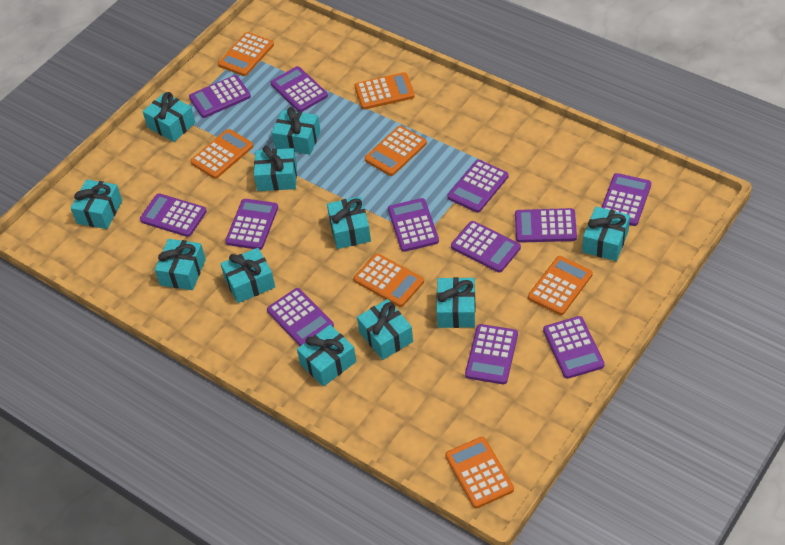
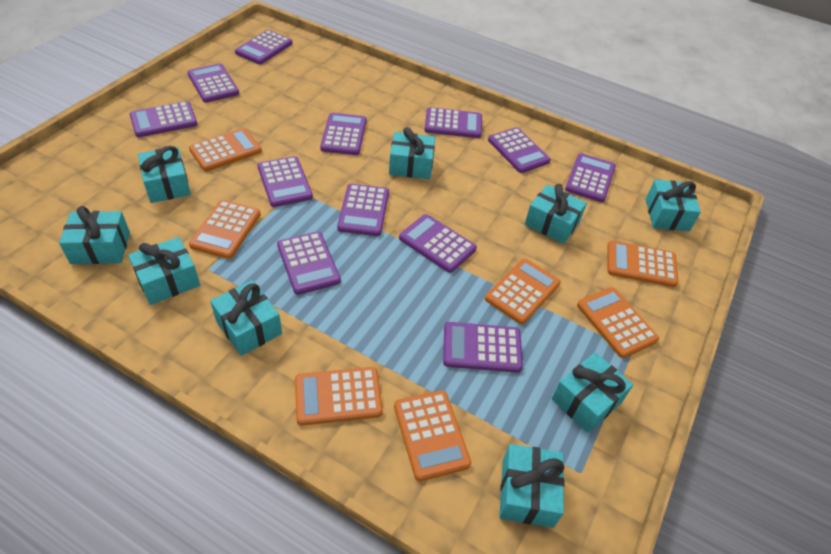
turquoise gift: [71,179,122,229] [143,92,196,142] [155,239,206,290] [220,248,275,303] [254,146,297,191] [272,107,321,155] [297,325,356,387] [327,196,371,249] [357,299,413,360] [436,277,476,328] [582,206,630,261] = 11 -> [59,206,130,264] [128,237,200,305] [138,146,191,203] [210,280,282,356] [389,127,435,179] [500,444,564,528] [525,184,587,244] [552,352,633,433] [646,179,701,231] = 9

